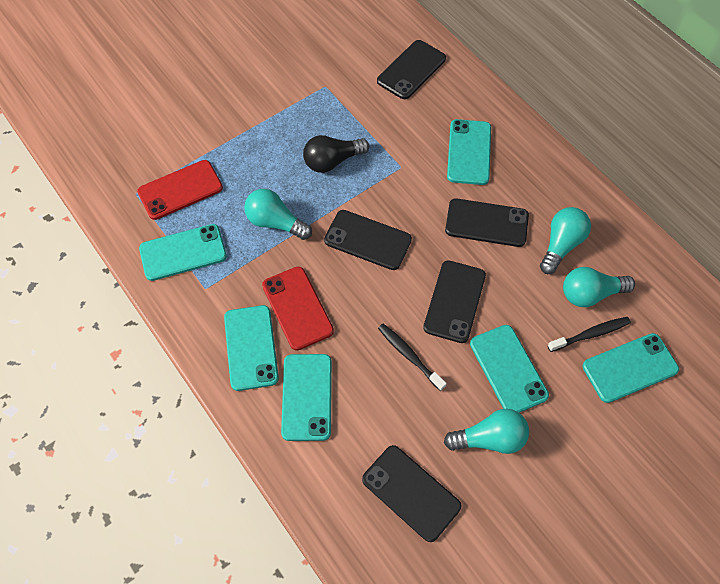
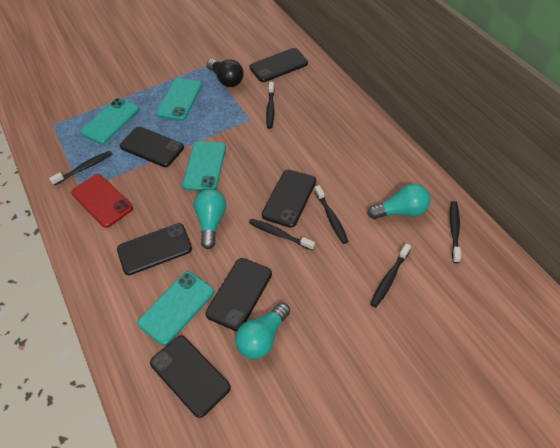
black phone: [324,210,412,270] [362,445,461,542] [377,40,446,99] [423,260,486,343] [445,198,529,247] = 5 -> [117,223,192,275] [120,127,184,167] [150,336,231,418] [205,258,272,331] [250,48,308,82] [262,170,316,228] = 6
black toothbrush: [378,324,447,391] [547,317,631,352] = 2 -> [49,151,112,185] [249,219,315,250] [266,82,275,129] [315,185,349,244] [370,243,411,308] [450,201,461,263] = 6
red phone: [137,160,223,220] [262,267,334,351] = 2 -> [71,174,133,228] = 1
turquoise light bulb: [244,189,312,240] [444,409,529,454] [540,207,591,274] [563,267,635,307] = 4 -> [194,189,226,249] [235,303,290,359] [368,184,431,219] = 3
turquoise phone: [139,224,227,281] [224,305,279,391] [281,354,332,441] [447,119,491,185] [470,325,549,413] [583,333,679,403] = 6 -> [81,98,139,144] [137,272,214,345] [156,78,202,121] [182,141,226,191] = 4

